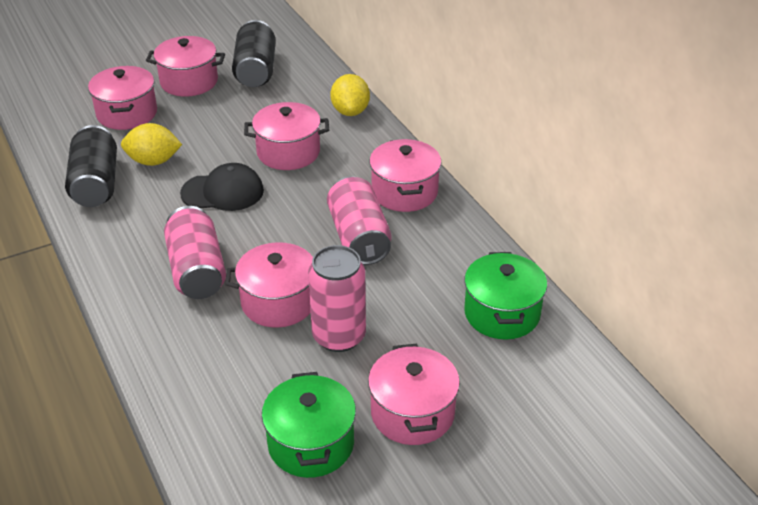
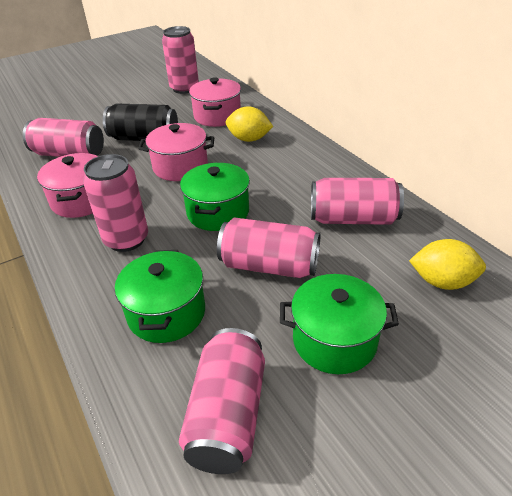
black can: [65,125,117,207] [232,20,276,87] = 2 -> [103,103,178,141] = 1
black cap: [180,163,264,211] = 1 -> none = 0
green pot: [262,372,356,478] [464,252,547,340] = 2 -> [115,250,205,343] [180,163,250,231] [280,274,399,374] = 3
pink can: [164,206,226,299] [308,245,366,352] [327,176,391,265] = 3 -> [23,118,104,157] [83,154,148,252] [162,26,199,94] [179,328,265,474] [217,218,320,278] [311,178,404,225] = 6
pink pot: [88,66,157,130] [146,36,225,97] [225,242,313,328] [244,102,329,170] [368,344,460,445] [370,139,441,212] = 6 -> [37,153,98,218] [138,123,214,181] [189,77,241,127] = 3

